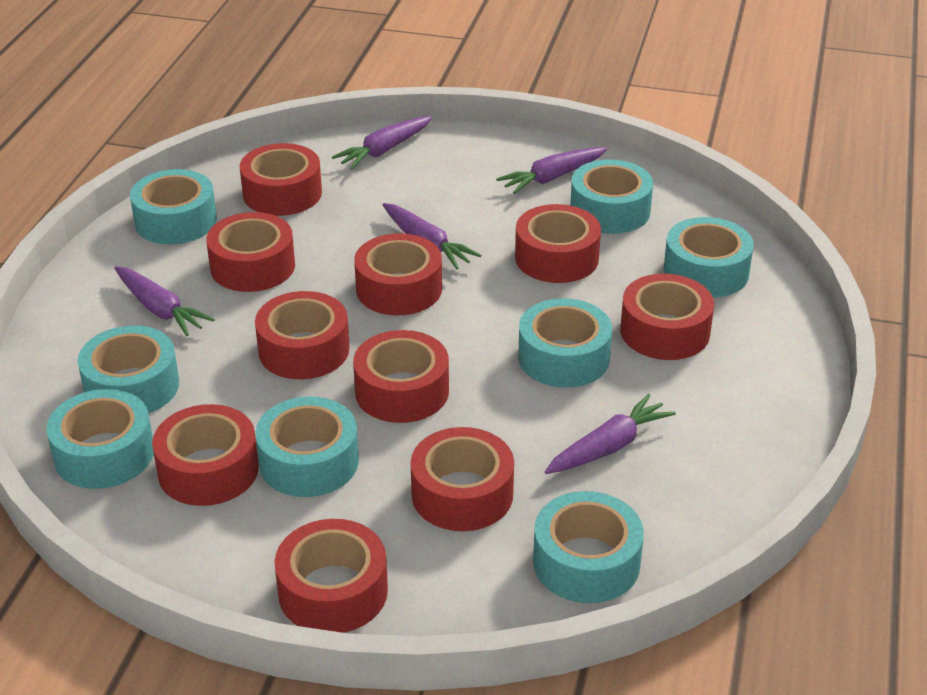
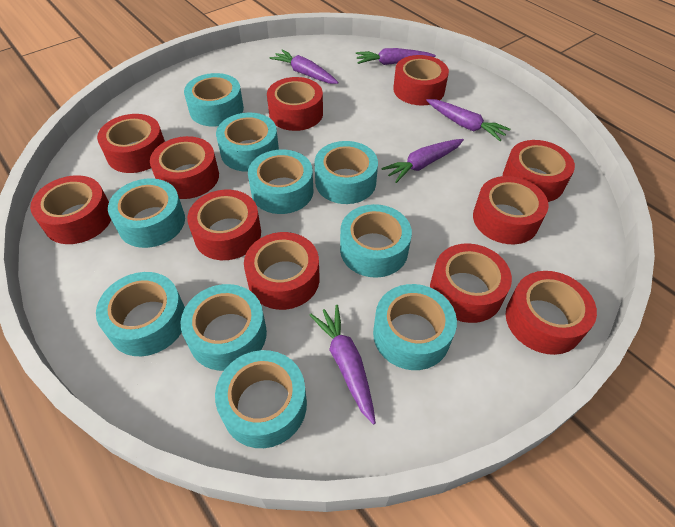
red tape: [152,404,259,506] [206,212,295,292] [240,143,322,216] [255,291,350,379] [275,519,388,633] [353,330,449,423] [354,233,442,316] [411,427,514,531] [515,204,601,283] [620,274,714,360] = 10 -> [30,175,111,244] [97,114,165,173] [150,136,219,199] [187,190,261,260] [244,232,320,310] [267,77,323,131] [393,55,449,105] [430,244,512,323] [473,176,549,244] [503,140,575,202] [506,271,597,355] = 11
turquoise tape: [46,389,154,489] [78,325,179,414] [130,169,217,245] [255,396,359,497] [518,298,612,388] [533,491,644,603] [570,159,653,234] [664,217,754,297] = 8 -> [96,272,185,356] [108,178,185,248] [181,284,267,371] [184,73,244,126] [215,350,307,448] [216,113,279,172] [248,149,313,214] [314,141,378,204] [340,204,412,278] [373,284,457,370] = 10

